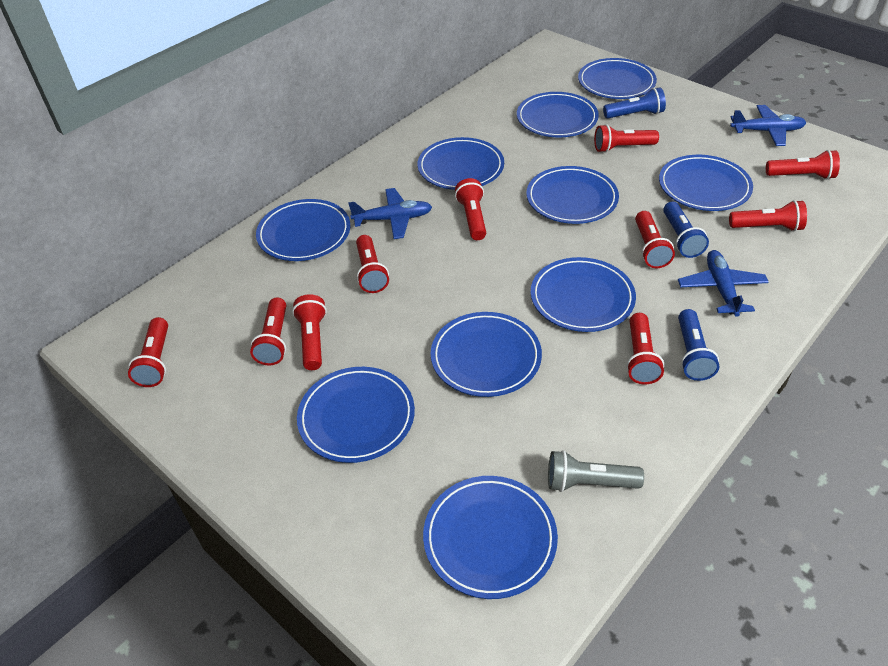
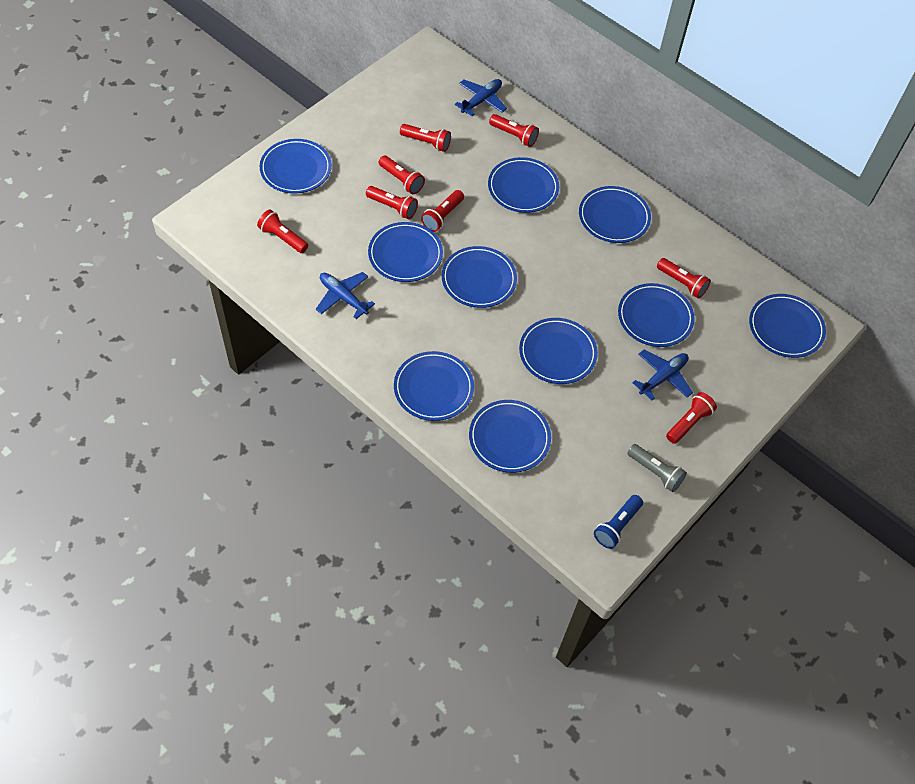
blue flashlight: [603,87,666,119] [663,202,709,258] [678,309,719,381] = 3 -> [594,495,643,549] = 1
red flashlight: [128,317,168,387] [250,297,286,365] [292,294,327,370] [356,235,389,293] [455,178,486,240] [594,124,659,153] [626,313,664,384] [635,211,675,268] [729,200,807,232] [766,150,840,180] = 10 -> [257,210,308,253] [366,186,418,219] [379,156,425,194] [400,124,451,152] [421,190,464,232] [489,114,539,147] [657,258,711,299] [666,392,717,444] = 8

